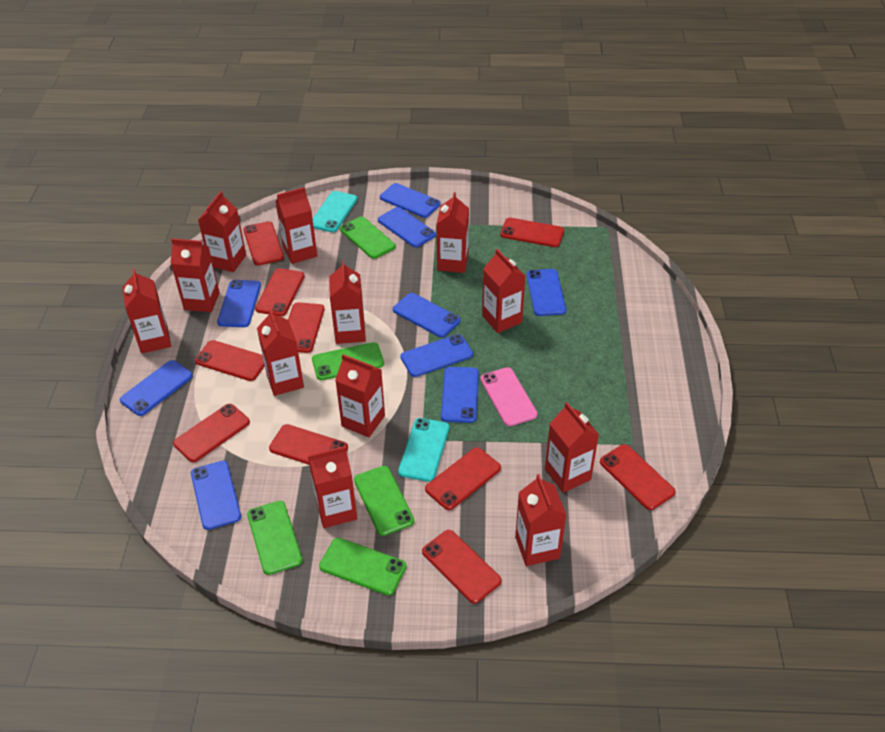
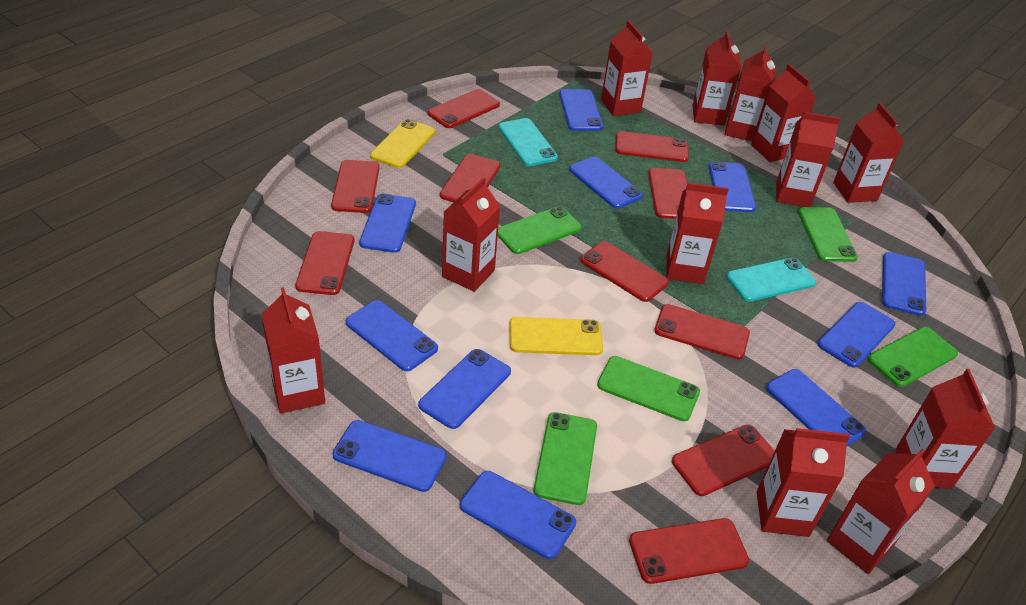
blue phone: [120,360,193,416] [191,461,241,530] [217,280,261,327] [378,207,436,247] [380,183,441,218] [393,293,460,338] [400,334,473,377] [441,367,479,423] [526,269,566,316] = 9 -> [333,420,447,492] [346,300,438,371] [359,194,416,253] [418,349,511,429] [460,471,576,559] [559,89,603,131] [569,157,643,209] [708,161,756,212] [766,369,866,446] [817,302,896,368] [882,252,926,316] = 11
pink phone: [480,367,538,426] = 1 -> none = 0
yellow phone: none = 0 -> [370,119,435,168] [509,317,603,355] = 2

